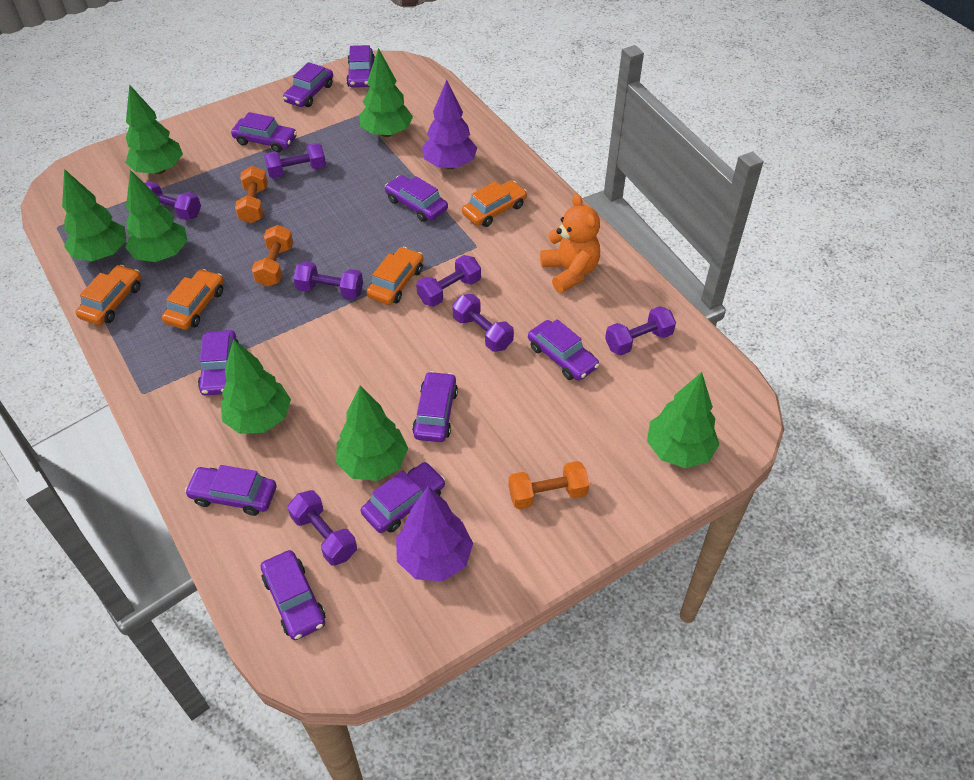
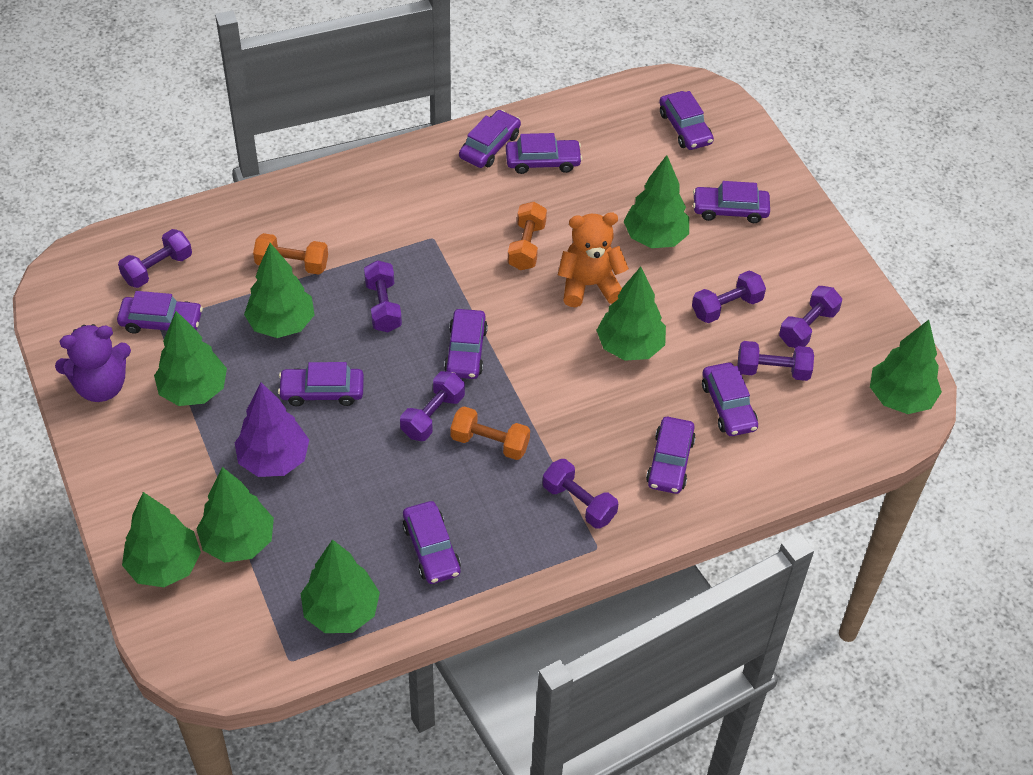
green tree: [62,169,127,261] [125,84,183,174] [125,170,188,262] [221,339,291,434] [336,386,408,481] [360,48,413,137] [647,372,720,468] = 7 -> [122,492,201,587] [154,311,227,406] [196,467,274,563] [244,243,314,338] [300,539,380,633] [596,267,666,361] [623,155,689,248] [870,320,942,414] = 8
orange car: [76,265,141,325] [162,269,224,330] [366,247,423,305] [462,180,527,227] = 4 -> none = 0
purple teddy bear: none = 0 -> [55,324,131,402] = 1
purple tree: [396,486,473,581] [422,80,477,169] = 2 -> [235,382,309,477] = 1

